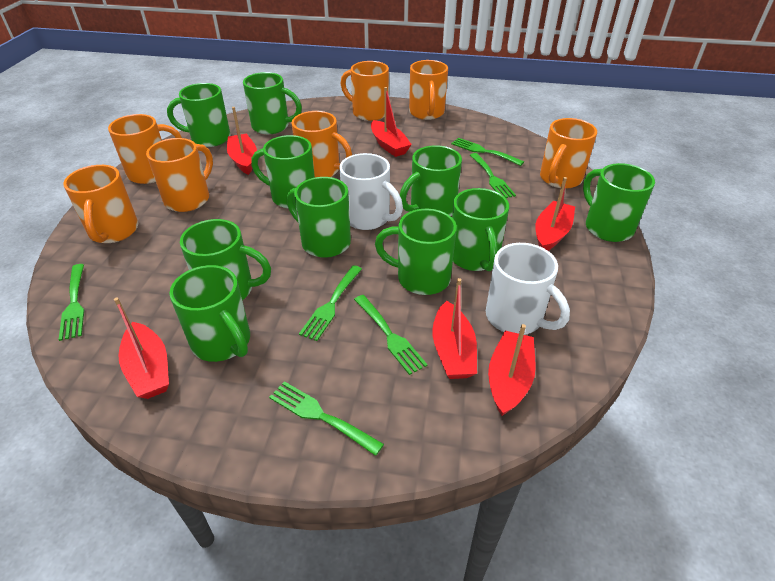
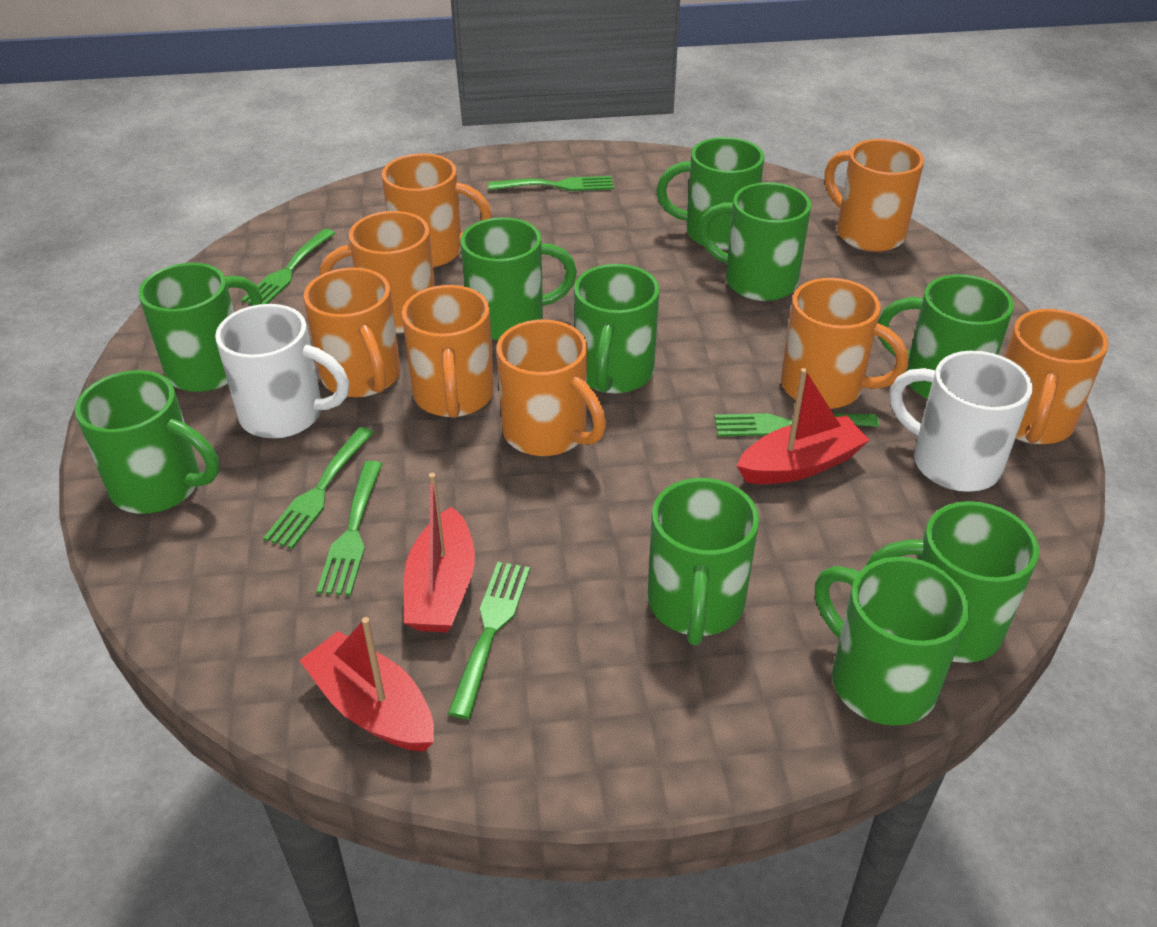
orange mug: [63,165,138,243] [108,114,182,184] [146,138,213,212] [291,111,352,177] [341,61,389,121] [409,60,448,120] [540,118,597,189] = 7 -> [304,267,400,398] [320,211,435,333] [382,153,492,268] [402,285,494,418] [496,319,606,456] [781,278,909,409] [825,139,924,252] [1005,309,1109,444] = 8
red boat: [114,297,169,399] [227,107,257,175] [371,87,412,157] [433,278,477,379] [488,324,536,416] [535,177,575,251] = 6 -> [299,617,434,752] [404,473,475,632] [737,368,870,484] = 3

